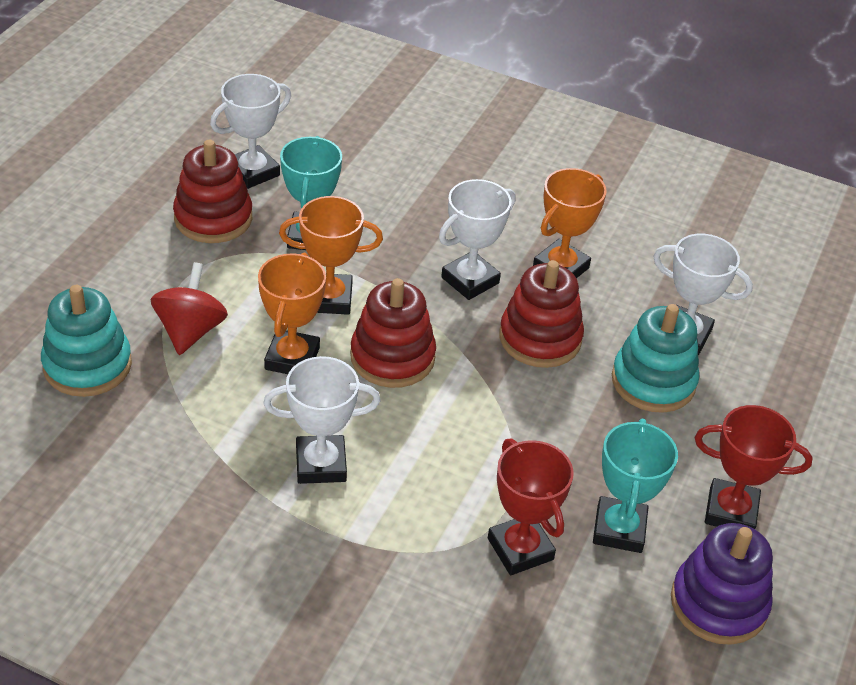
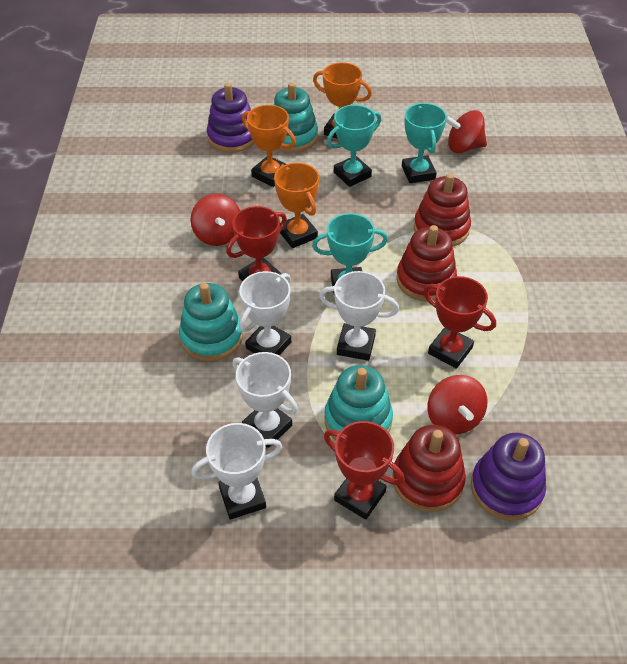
purple stacking toy: [671,523,773,645] = 1 -> [207,83,254,153] [471,433,546,521] = 2
red spinning top: [151,262,228,355] = 1 -> [190,194,240,246] [427,375,488,434] [446,110,487,153] = 3
red trophy: [488,438,574,575] [695,405,813,529] = 2 -> [226,206,287,281] [324,421,405,520] [424,276,496,369] = 3
turquoise stacking toy: [41,285,132,397] [612,304,699,413] = 2 -> [179,283,243,361] [274,83,318,152] [324,365,393,440] = 3
turquoise trophy: [280,136,342,250] [593,419,678,553] = 2 -> [312,213,388,293] [327,105,381,187] [402,103,447,183] = 3

